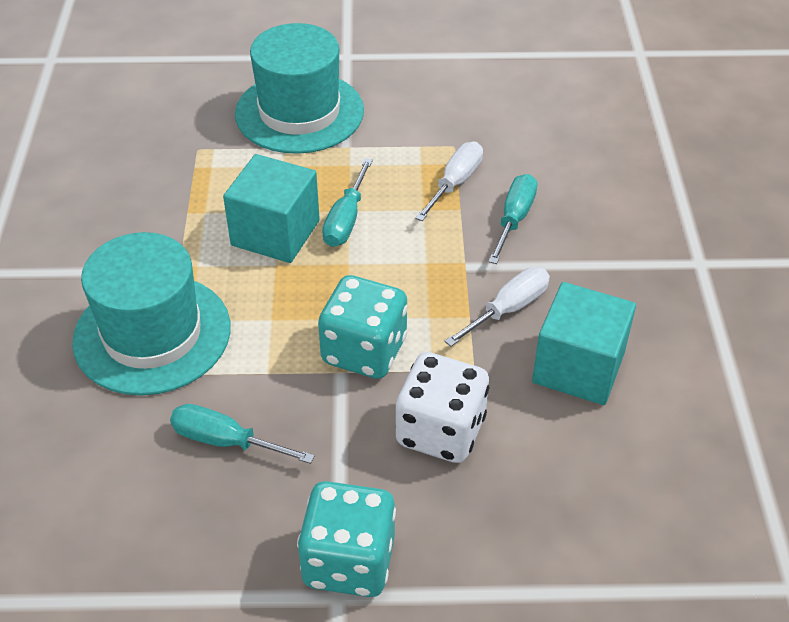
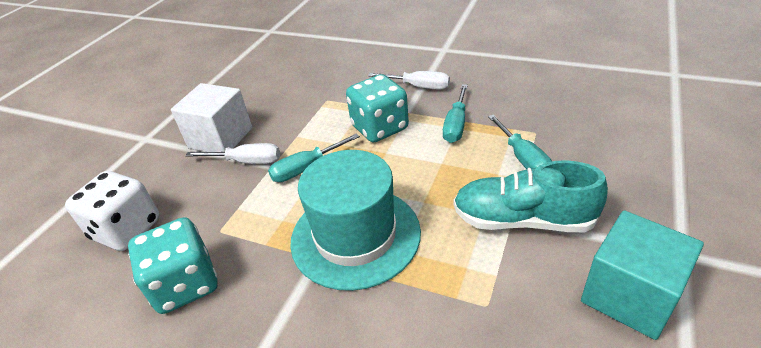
turquoise cube: [223,154,320,263] [532,282,636,405] = 2 -> [581,210,704,340] = 1
turquoise hat: [72,232,231,396] [235,23,364,154] = 2 -> [290,150,421,291] = 1
turquoise shoe: none = 0 -> [454,160,608,232] = 1
white cube: none = 0 -> [171,83,252,152] = 1

